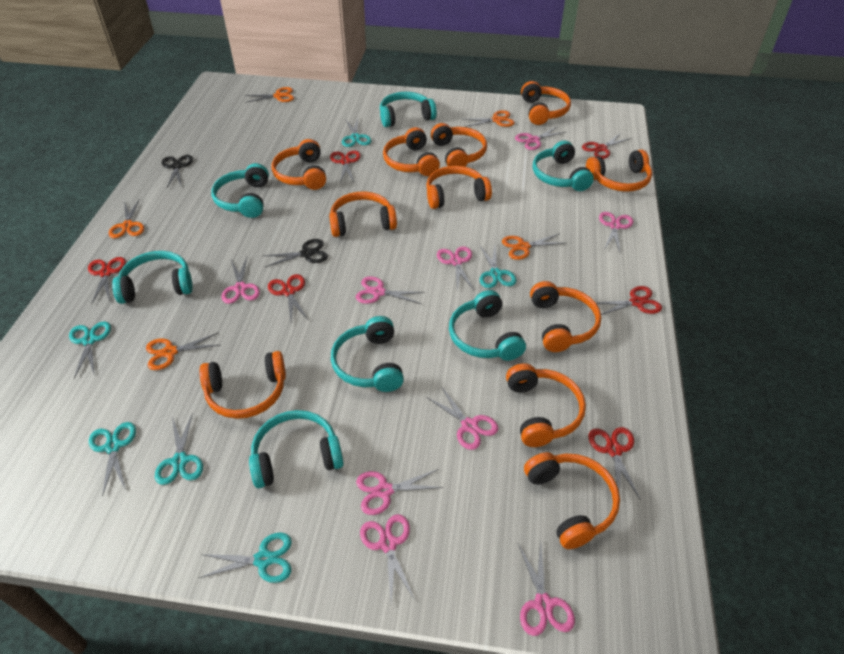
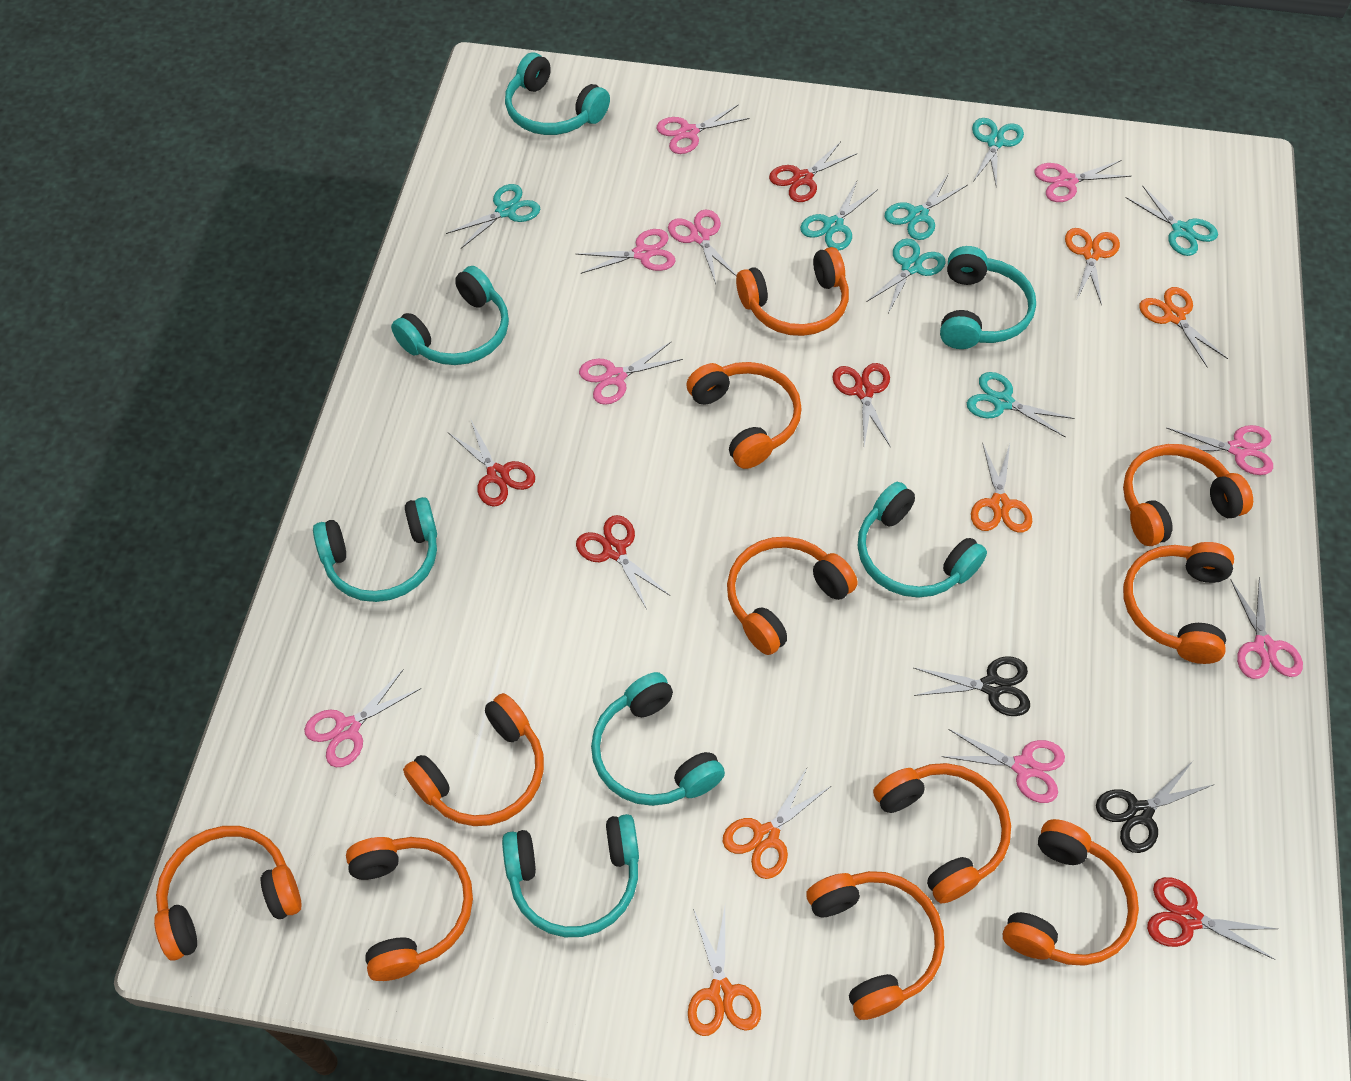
red scissors: [88,257,126,304] [268,274,309,321] [330,150,361,183] [582,133,631,159] [588,427,640,499] [596,286,662,315] = 6 -> [449,420,535,507] [576,515,670,609] [769,142,857,202] [832,363,891,447] [1147,877,1277,960] = 5
turquoise scissors: [69,321,111,378] [89,422,136,497] [155,412,203,485] [199,533,292,583] [342,118,371,147] [479,245,517,288] = 6 -> [446,184,540,249] [800,181,878,251] [866,239,946,313] [885,175,968,240] [967,372,1075,438] [972,118,1024,188] [1125,185,1218,256] = 7

